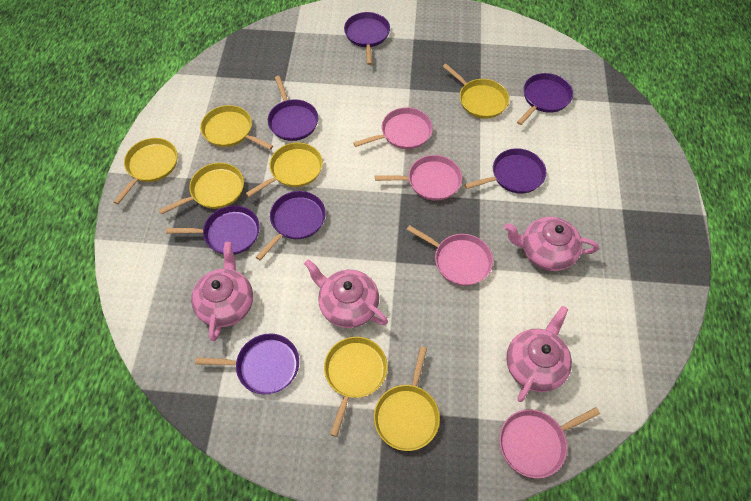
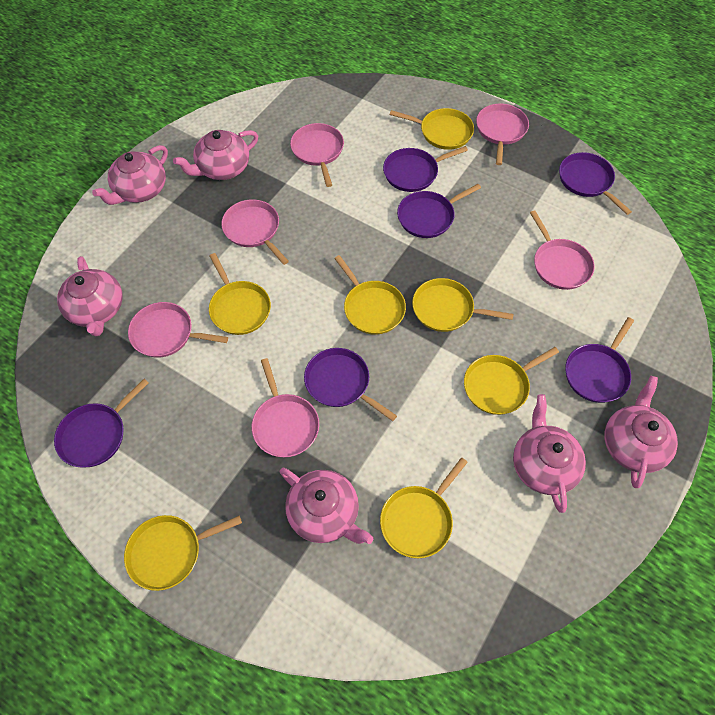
pink pan: [353,107,433,149] [375,155,462,201] [406,225,493,286] [499,407,600,478] = 4 -> [128,302,228,358] [221,200,289,265] [252,358,319,457] [290,123,344,187] [476,104,529,165] [530,210,595,290] = 6
pink teapot: [191,242,253,341] [304,259,388,328] [504,217,599,271] [506,306,572,402] = 4 -> [57,256,123,336] [92,145,168,205] [173,130,258,180] [280,468,373,544] [513,394,586,513] [604,376,678,488] = 6
purple pan: [166,205,260,255] [195,334,299,394] [256,191,326,260] [268,76,318,141] [344,12,390,65] [464,148,547,194] [517,73,573,125] = 7 -> [54,379,149,468] [304,348,397,421] [383,146,468,192] [397,184,481,238] [559,152,632,215] [565,317,634,403] = 6

